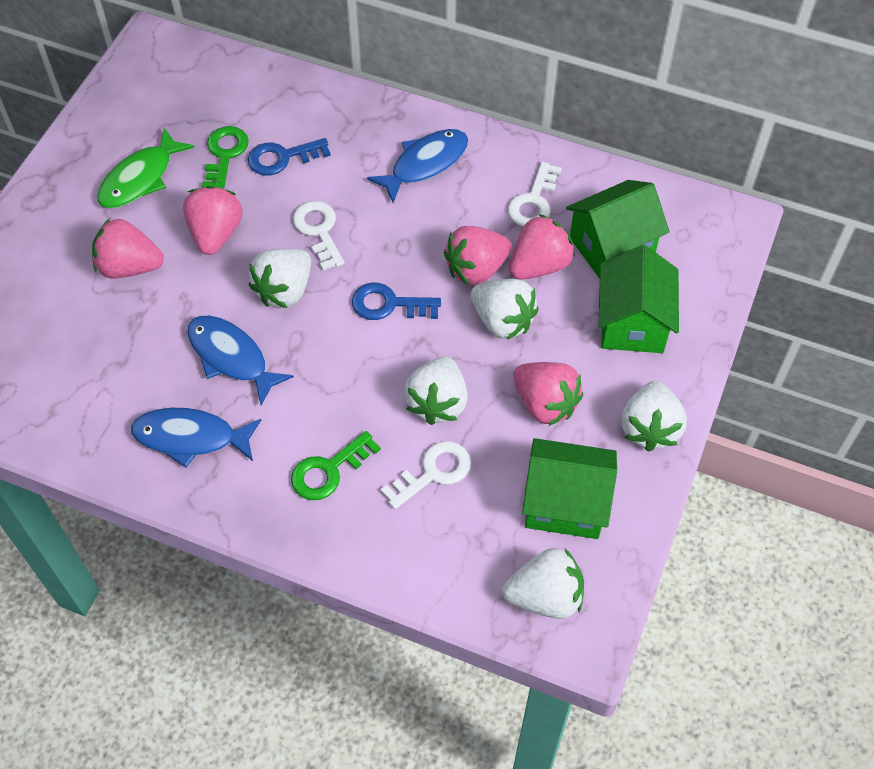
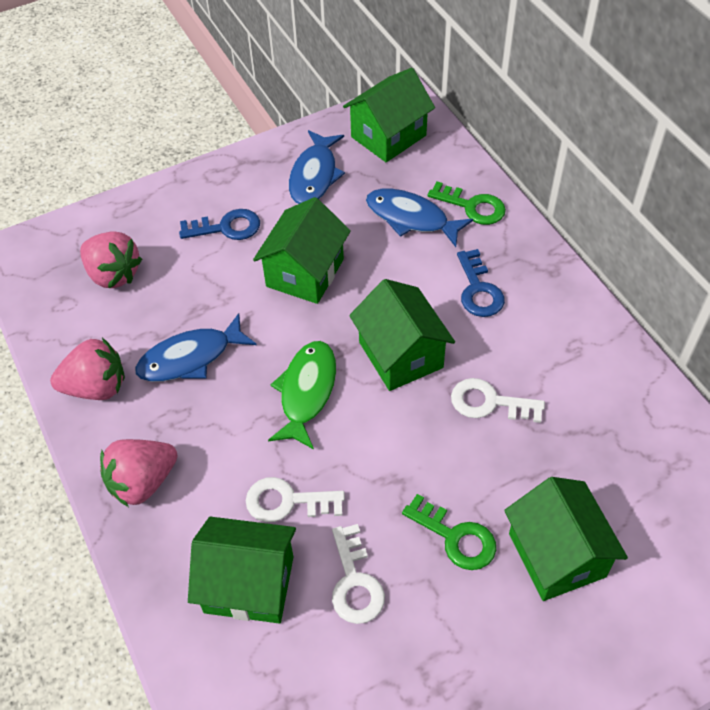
green house: [522,438,617,539] [566,180,670,279] [599,245,679,353] = 3 -> [188,517,296,623] [253,197,351,304] [343,68,435,162] [349,279,455,391] [504,477,628,601] = 5
pink strawberry: [92,218,164,278] [183,186,242,255] [444,226,512,285] [509,214,575,279] [513,362,583,426] = 5 -> [50,338,125,400] [80,231,142,288] [100,439,177,507] = 3
white strawberry: [248,249,311,308] [404,356,468,425] [471,279,539,340] [502,548,584,619] [621,381,687,452] = 5 -> none = 0

